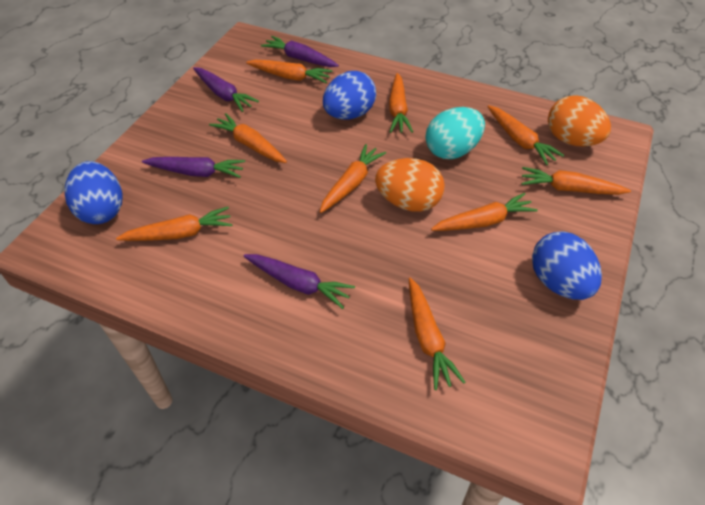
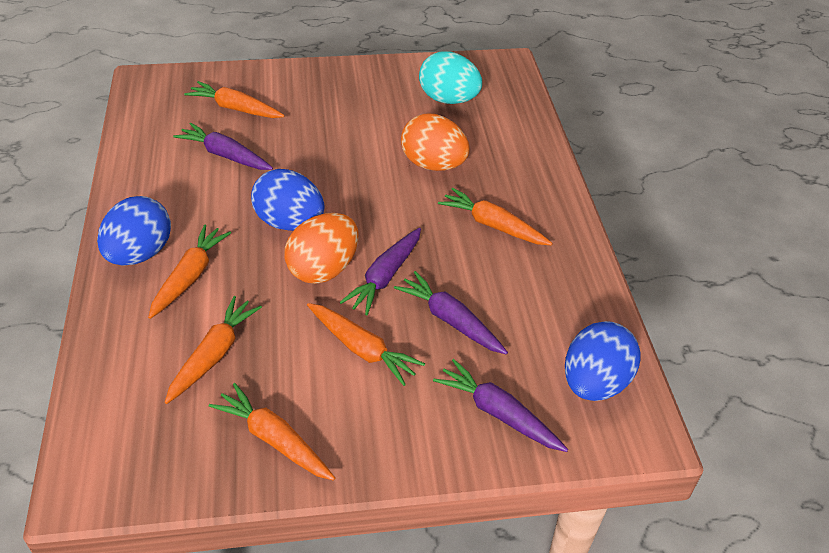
orange carrot: [116,207,233,241] [209,113,287,163] [246,60,333,83] [320,144,386,213] [389,73,413,133] [409,278,465,390] [431,193,538,231] [487,105,564,165] [522,167,631,195] = 9 -> [148,225,231,319] [165,296,262,404] [184,81,285,118] [209,383,335,481] [307,303,425,386] [438,188,553,245] = 6

